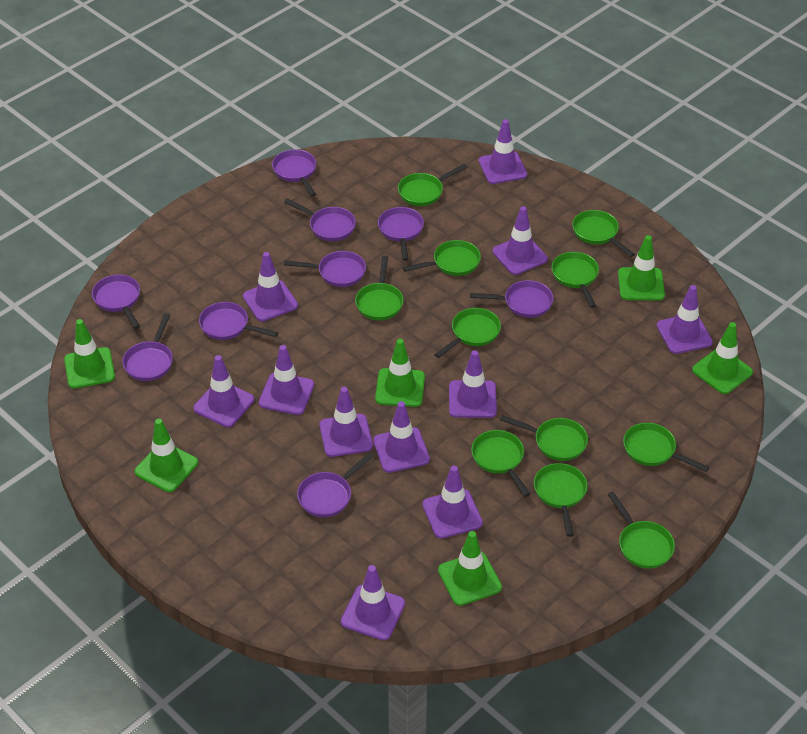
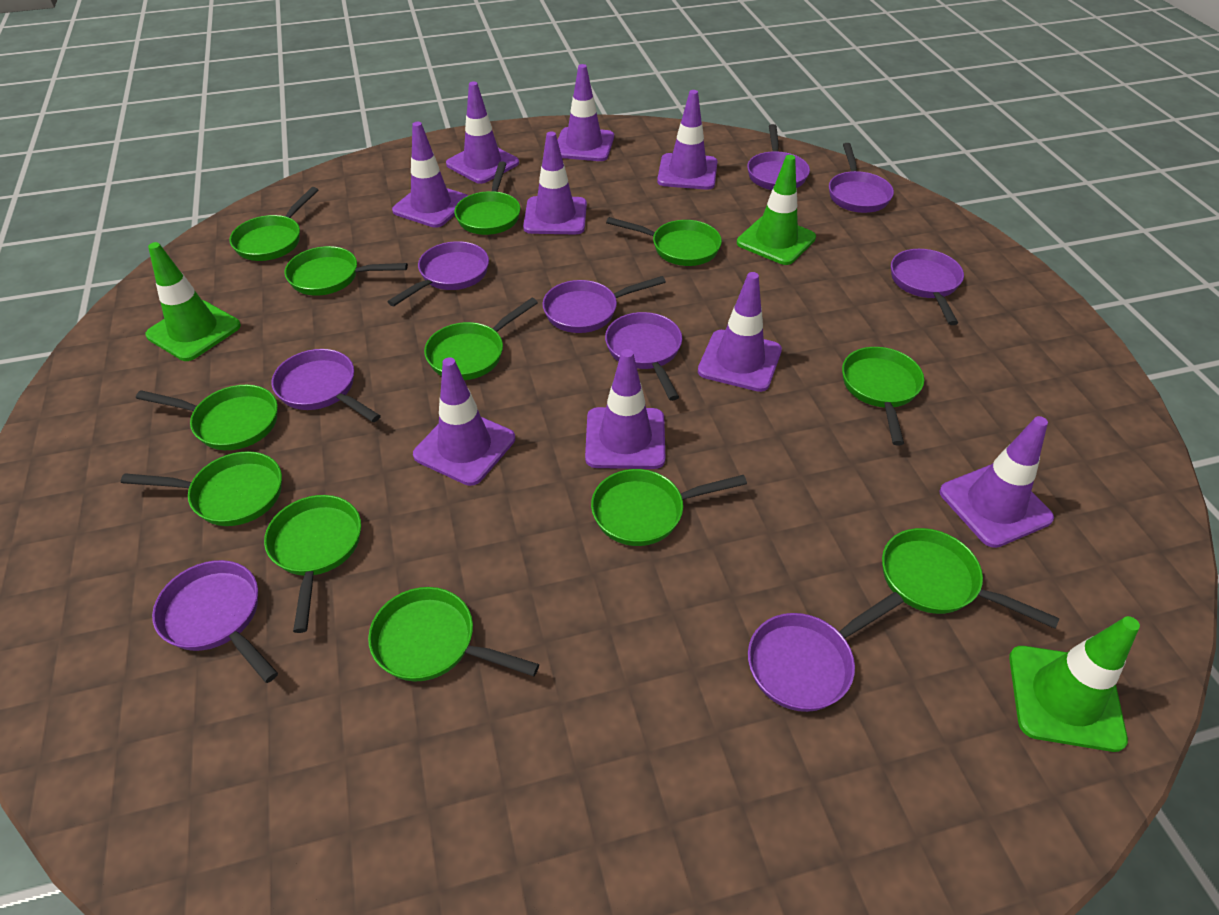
green pan: [355,256,404,320] [398,164,467,206] [403,240,481,276] [434,308,501,358] [471,430,530,497] [500,415,588,461] [534,463,588,537] [551,252,599,308] [572,210,635,257] [608,492,675,569] [623,423,709,472] = 11 -> [121,451,282,526] [136,385,278,450] [229,187,318,261] [264,495,361,633] [284,246,408,296] [368,587,539,682] [424,298,538,380] [454,161,521,235] [591,469,747,546] [606,217,722,266] [842,347,924,446] [882,528,1059,629] = 12
green traffic cone: [64,319,115,389] [135,419,198,492] [375,339,425,407] [438,531,502,606] [618,235,665,301] [692,322,753,394] = 6 -> [145,242,241,361] [737,155,816,265] [1009,616,1140,752] = 3
purple traffic cone: [193,355,254,427] [243,252,298,321] [259,345,314,415] [319,387,373,457] [341,565,405,640] [373,401,430,473] [422,466,483,539] [449,350,497,418] [479,119,527,184] [492,206,548,275] [657,285,713,354] = 11 -> [392,122,468,228] [413,357,515,486] [446,82,519,184] [523,131,587,234] [558,64,614,161] [585,349,665,469] [657,90,718,190] [698,272,782,392] [939,416,1054,548] = 9

